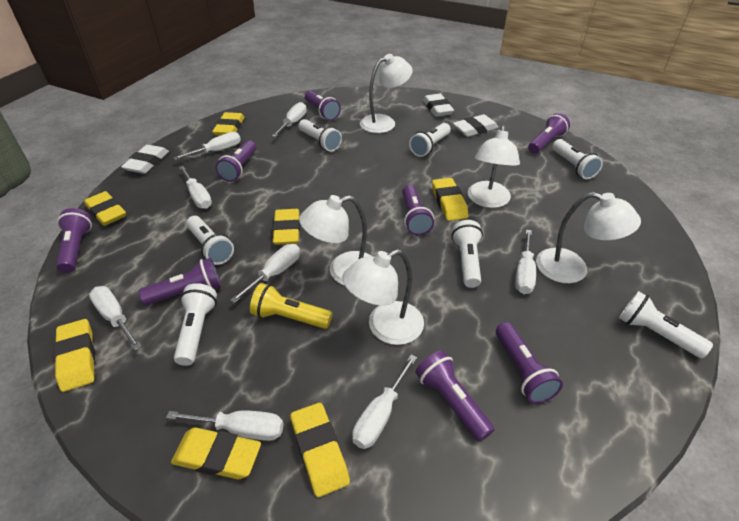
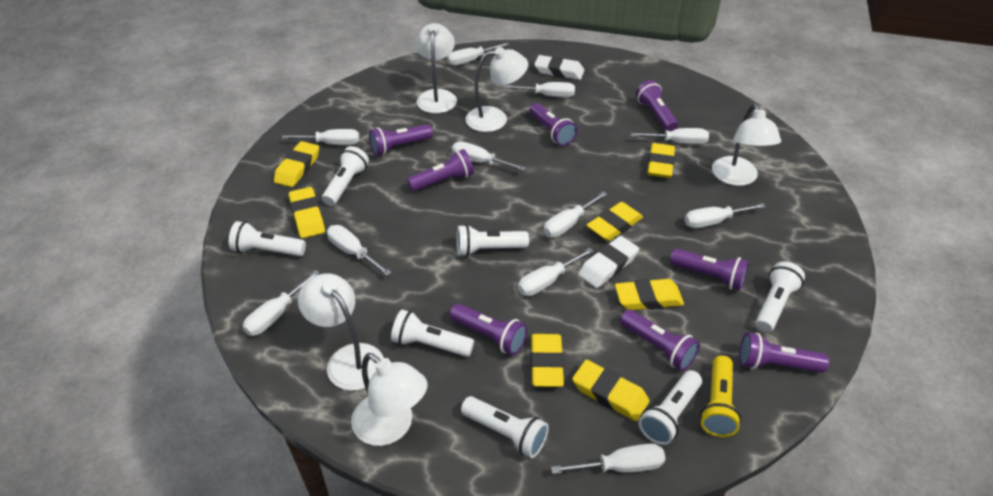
white eraser: [121,145,169,174] [423,94,454,117] [453,114,498,137] = 3 -> [534,55,584,80] [578,236,639,288] = 2
white screwdriver: [89,286,142,351] [166,410,284,441] [173,132,241,160] [179,166,212,209] [230,244,300,303] [272,102,307,137] [352,355,417,449] [515,230,536,294] = 8 -> [243,270,320,336] [282,129,360,145] [327,225,392,276] [447,43,509,66] [452,141,526,171] [504,82,575,97] [518,248,594,296] [544,191,607,238] [551,443,665,474] [631,128,709,144] [684,203,766,228] = 11

